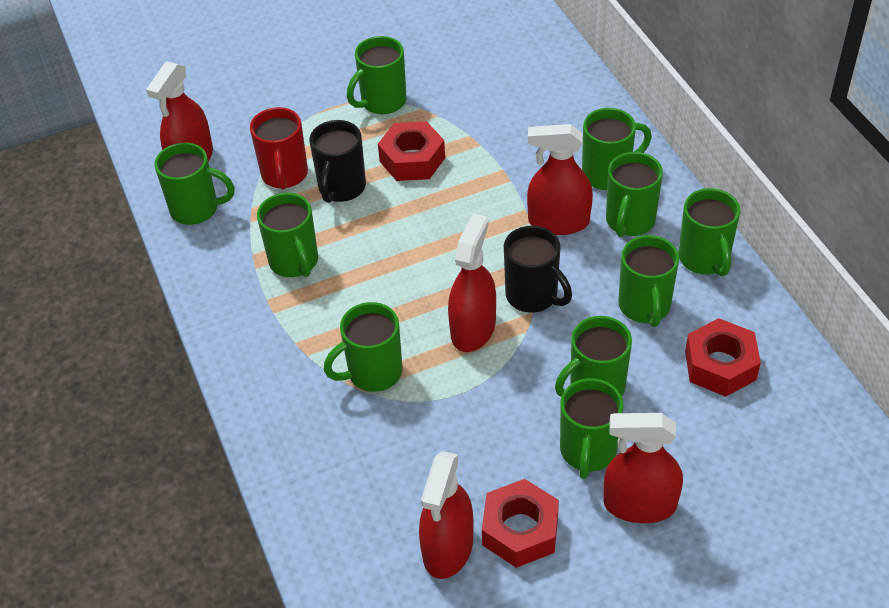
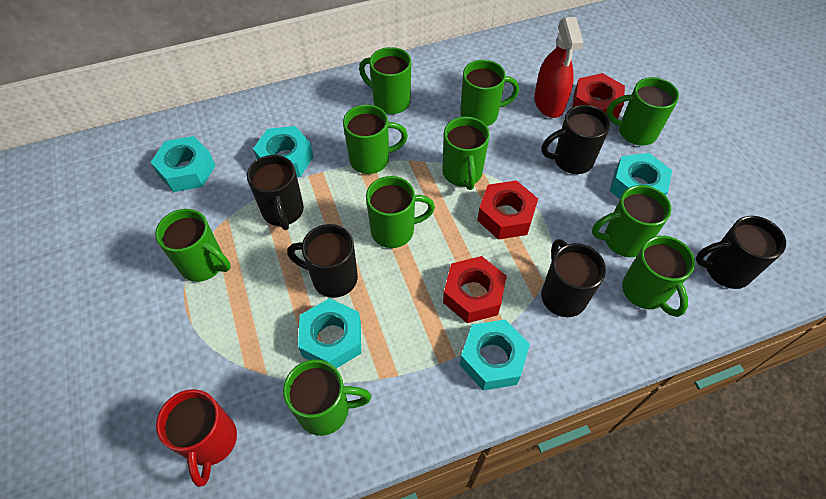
black mug: [309,120,366,203] [504,226,572,313] = 2 -> [247,155,304,230] [287,224,358,298] [541,239,606,317] [542,105,611,174] [696,216,786,289] = 5
red spray bottle: [146,61,213,161] [419,451,474,579] [448,214,496,352] [527,124,593,235] [603,413,683,523] = 5 -> [534,17,584,118] = 1
turquoise nut: none = 0 -> [151,136,216,192] [253,126,313,177] [298,298,361,368] [459,320,530,391] [610,153,672,199] = 5

